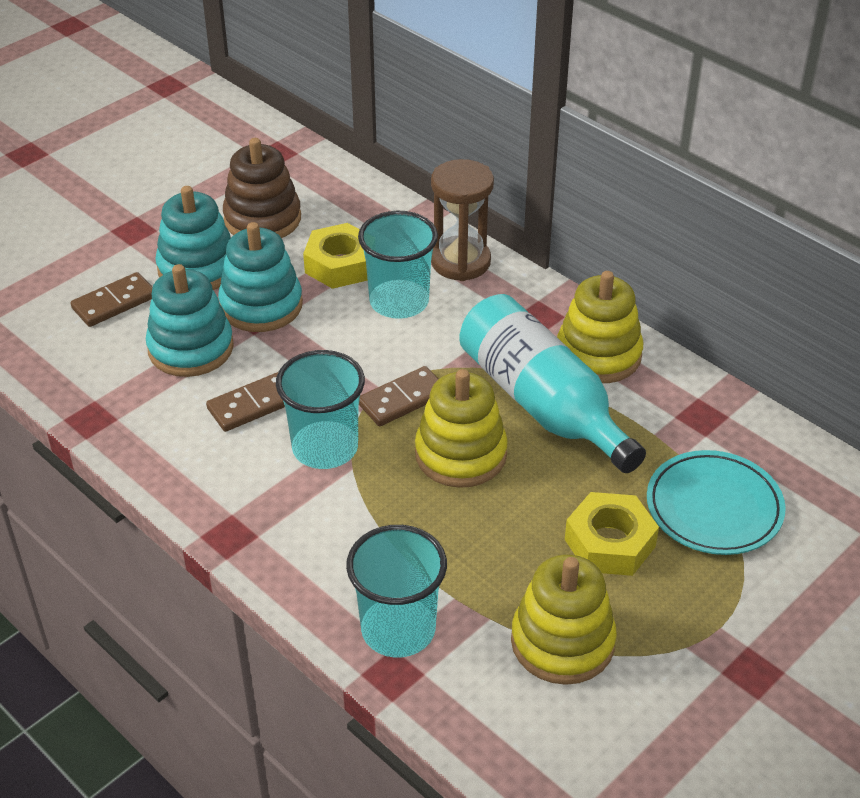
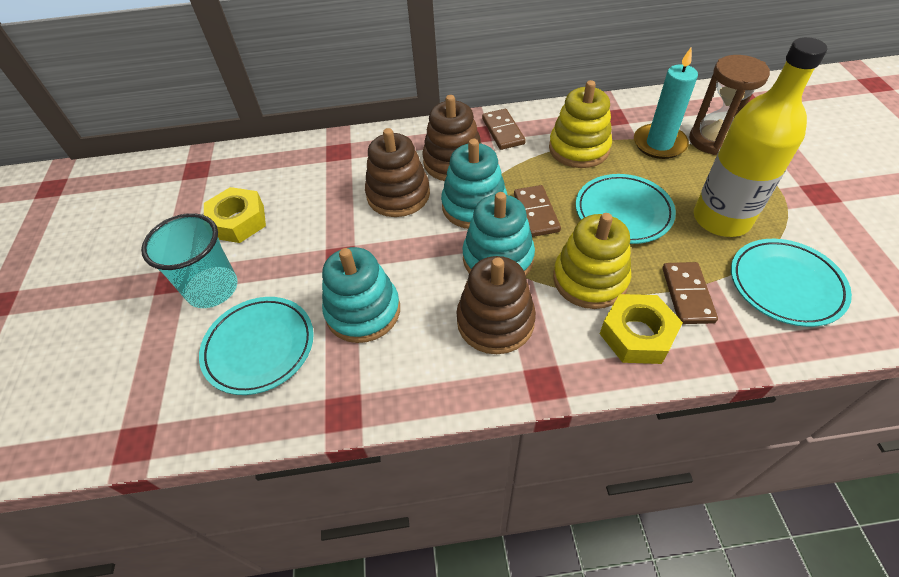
brown stacking toy: [223,138,301,238] = 1 -> [365,128,430,217] [422,95,482,181] [456,256,536,354] = 3
turquoise bottle: [459,294,646,473] = 1 -> none = 0
turquoise candle: none = 0 -> [634,48,698,159] = 1
turquoise cup: [276,350,365,469] [346,525,447,657] [358,211,438,319] = 3 -> [141,213,238,308] = 1
turquoise plate: [647,450,786,555] = 1 -> [199,297,314,395] [576,174,676,244] [731,239,852,327] = 3
yellow bottle: none = 0 -> [694,37,828,237] = 1
yellow stacking toy: [415,369,508,488] [511,554,617,685] [557,271,643,383] = 3 -> [549,80,612,168] [553,213,631,309] = 2

